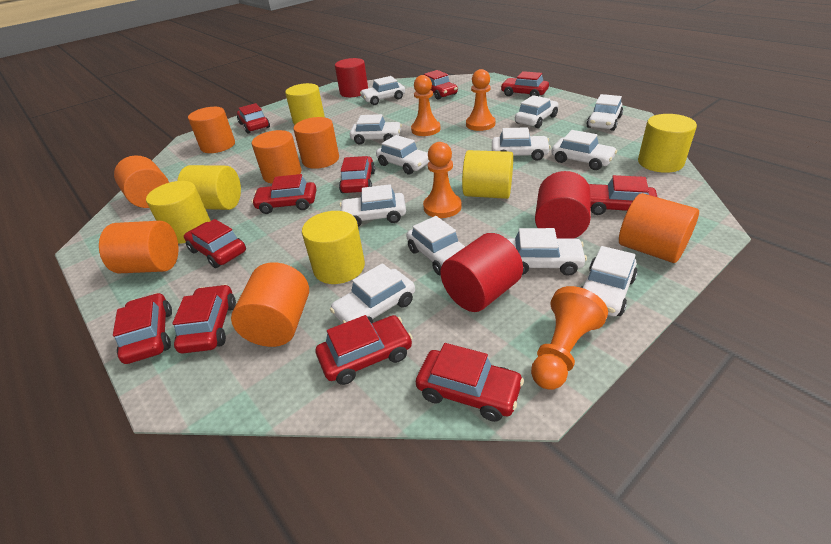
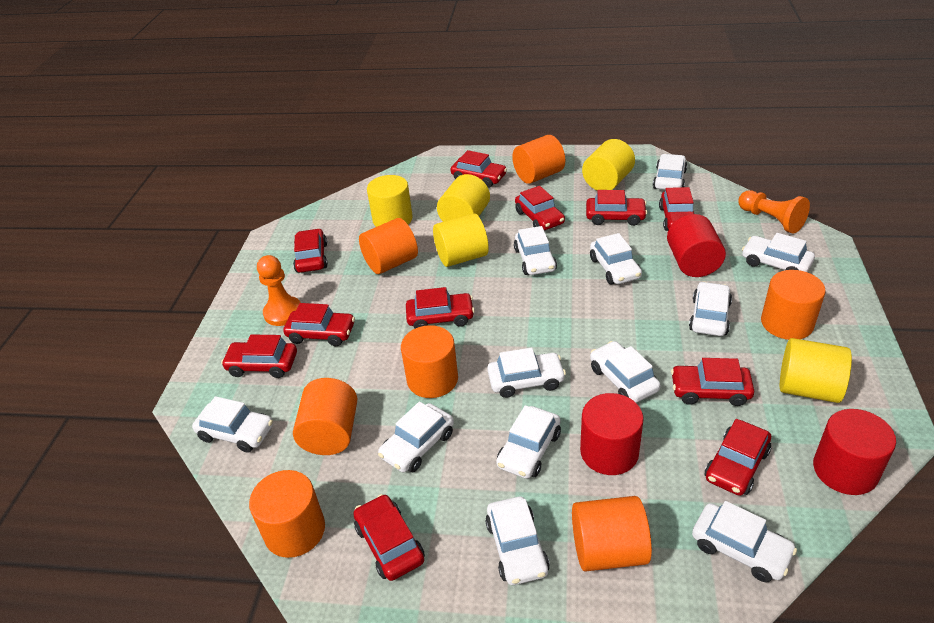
orange pawn: [411,75,441,136] [423,142,462,218] [466,69,495,131] [531,286,608,390] = 4 -> [257,255,301,326] [738,190,810,233] = 2
yellow cylinder: [146,181,211,244] [177,165,241,210] [285,83,325,125] [302,211,365,284] [462,150,513,199] [638,114,697,173] = 6 -> [367,175,413,227] [433,213,489,267] [437,174,490,222] [582,139,635,191] [780,338,852,403] = 5

